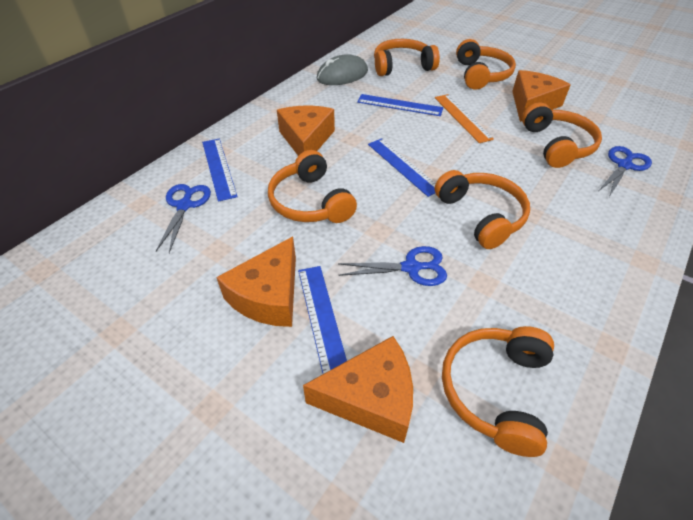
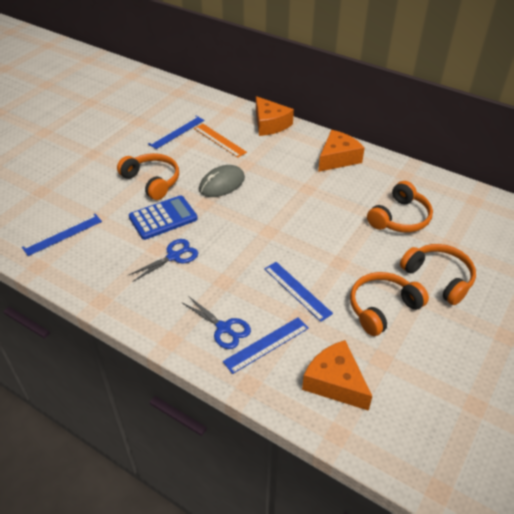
blue calculator: none = 0 -> [129,195,198,240] = 1
blue scissors: [156,184,211,253] [338,246,447,286] [599,146,652,197] = 3 -> [129,239,198,282] [181,296,251,349] = 2
orange cheese: [216,237,296,327] [277,106,335,156] [303,336,413,443] [512,70,571,122] = 4 -> [256,96,294,136] [302,340,373,411] [318,130,365,172] = 3
orange headphones: [268,150,357,223] [374,39,440,76] [435,170,530,249] [442,326,554,457] [456,39,516,90] [522,102,602,168] = 6 -> [117,153,179,200] [350,272,429,336] [367,181,433,232] [400,244,476,305] = 4

